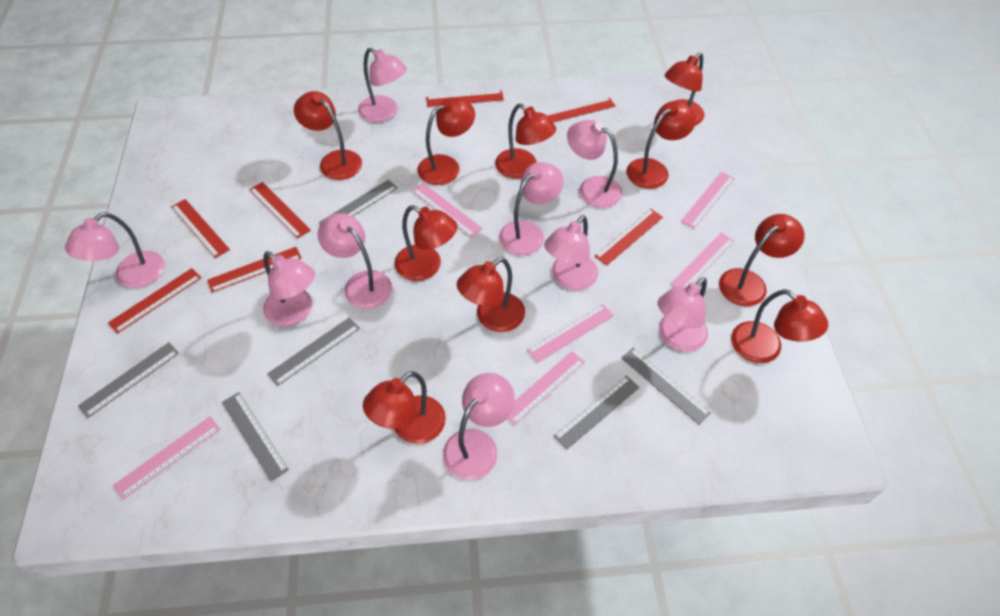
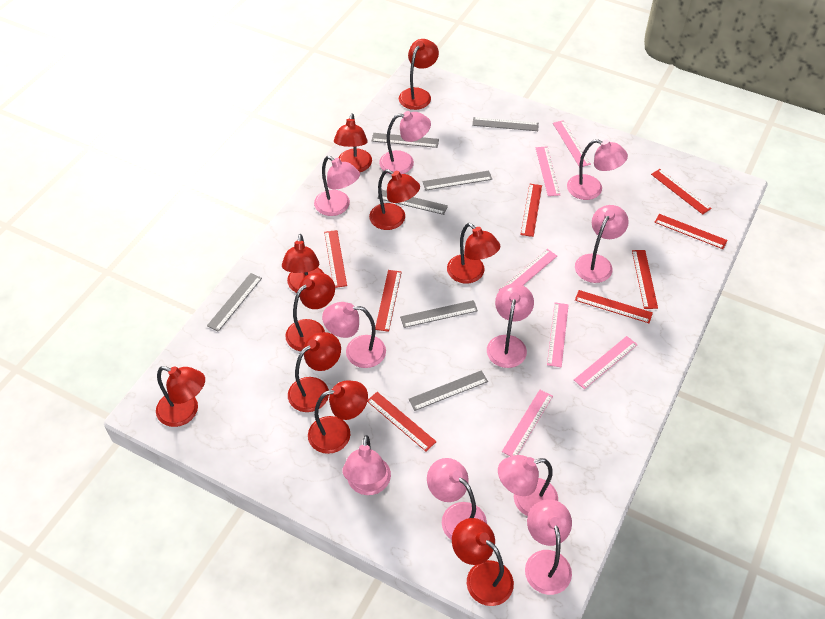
grey ruler: [78,342,179,418] [222,392,289,481] [267,317,360,386] [319,180,398,224] [554,375,640,450] [621,348,711,425] = 6 -> [207,273,262,332] [372,133,439,148] [377,190,448,215] [400,300,478,328] [408,370,488,411] [422,171,492,191] [472,117,539,131] = 7
pink lamp: [65,212,165,288] [263,251,315,327] [317,213,392,309] [358,48,407,123] [443,373,515,480] [499,162,564,255] [544,215,598,290] [567,120,622,208] [657,277,708,352] = 9 -> [314,156,360,216] [322,302,386,368] [343,435,391,495] [379,111,431,174] [427,458,487,540] [487,284,534,368] [498,455,558,516] [525,499,572,595] [567,139,628,200] [575,205,629,283] = 10
red ruler: [108,268,201,334] [171,199,230,258] [207,247,302,293] [249,182,311,239] [426,90,504,107] [544,97,615,122] [595,209,663,265] = 7 -> [324,230,347,288] [367,392,437,451] [375,270,402,332] [520,184,542,237] [575,290,653,323] [632,250,658,309] [651,169,712,215] [654,214,728,249] = 8

